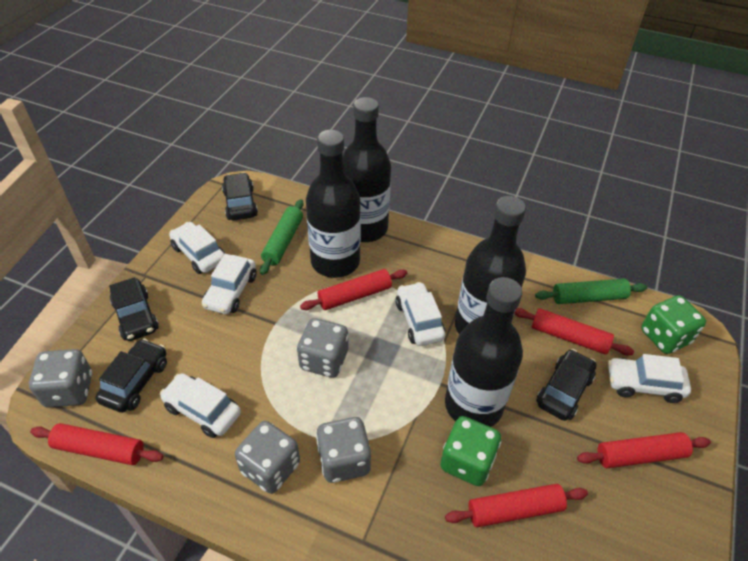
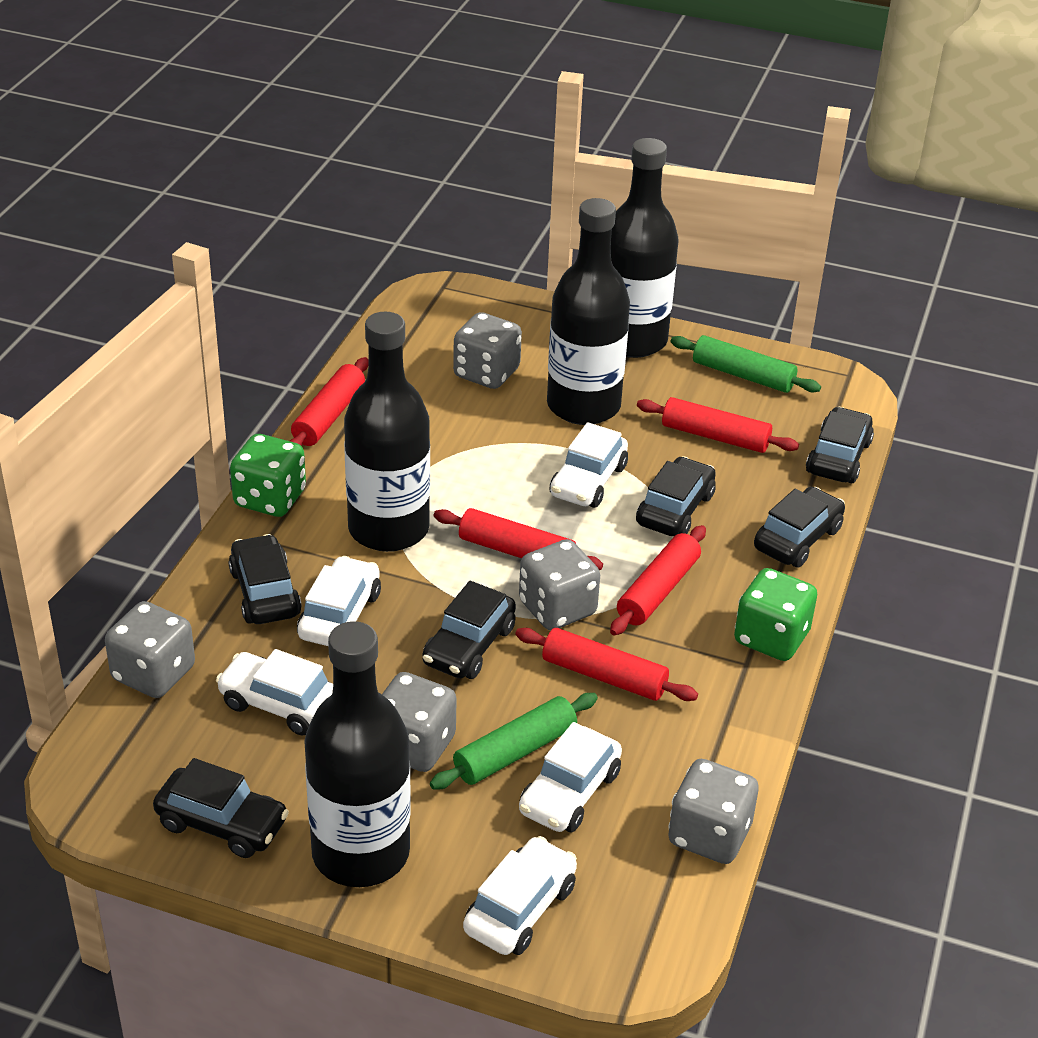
black car: [95,339,167,413] [109,277,159,341] [222,172,258,220] [536,349,596,421] = 4 -> [153,758,289,858] [229,534,302,624] [422,581,516,679] [636,456,716,536] [754,487,845,567] [806,407,874,483] = 6
grey dice: [29,349,92,408] [235,421,300,494] [297,318,348,378] [316,417,371,483] = 4 -> [105,601,195,698] [382,672,457,772] [453,312,522,389] [519,539,600,630] [668,759,759,864] = 5

